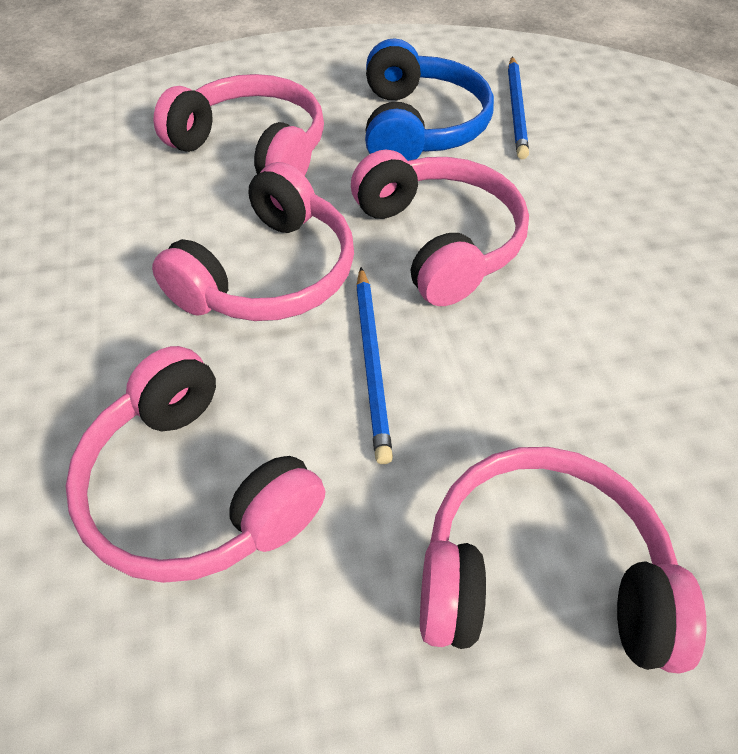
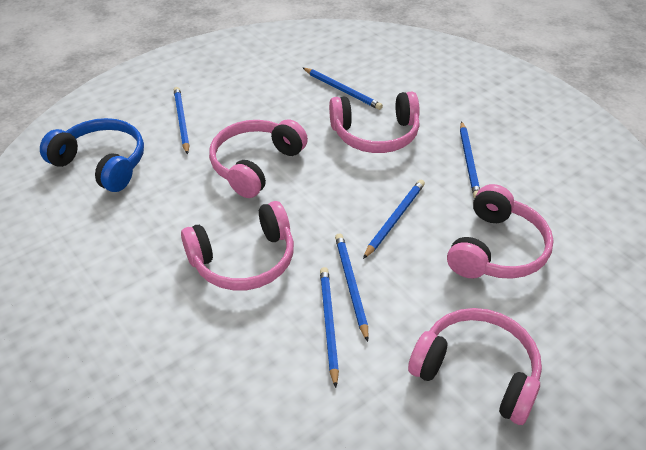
blue pencil: [356,267,393,464] [508,57,529,159] = 2 -> [174,87,190,155] [303,68,383,110] [320,267,339,388] [335,233,368,342] [363,180,425,259] [460,121,480,198] = 6

